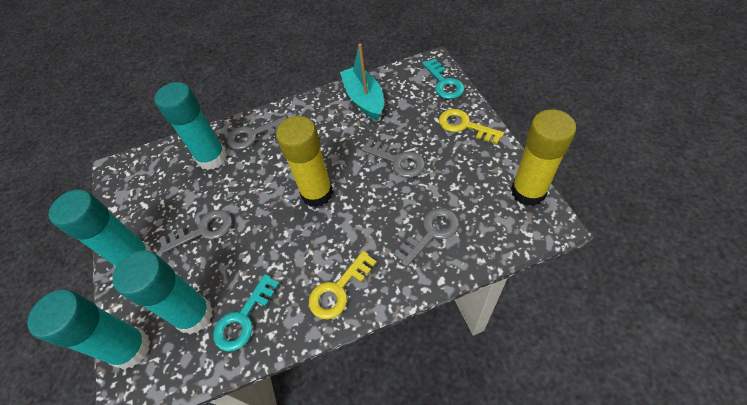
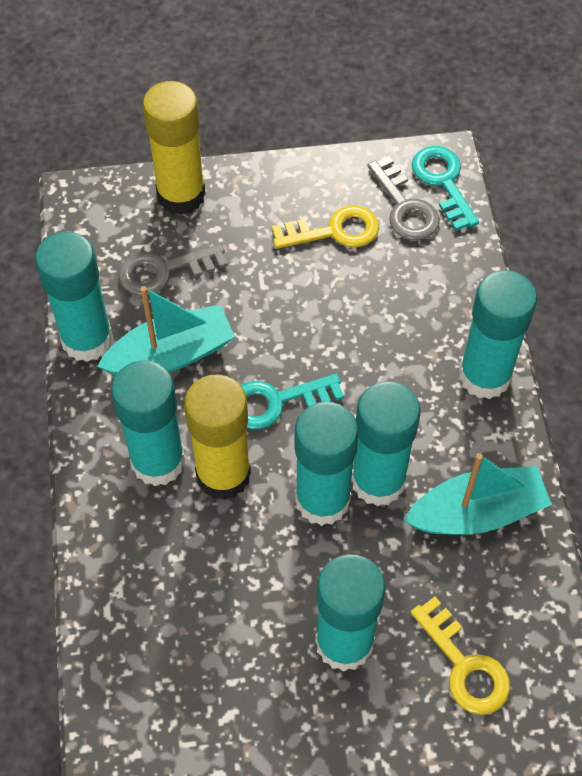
grey key: [159,210,232,254] [227,117,286,150] [361,139,425,178] [394,208,459,267] = 4 -> [118,244,228,296] [367,156,440,240] = 2
turquoise boat: [340,43,384,120] = 1 -> [97,286,235,376] [404,453,552,534] = 2
turquoise glue stick: [27,290,150,370] [49,189,153,267] [112,251,213,334] [154,82,227,170] = 4 -> [35,232,113,362] [111,360,185,486] [295,402,359,526] [315,554,385,672] [351,381,420,506] [459,270,537,399] = 6

